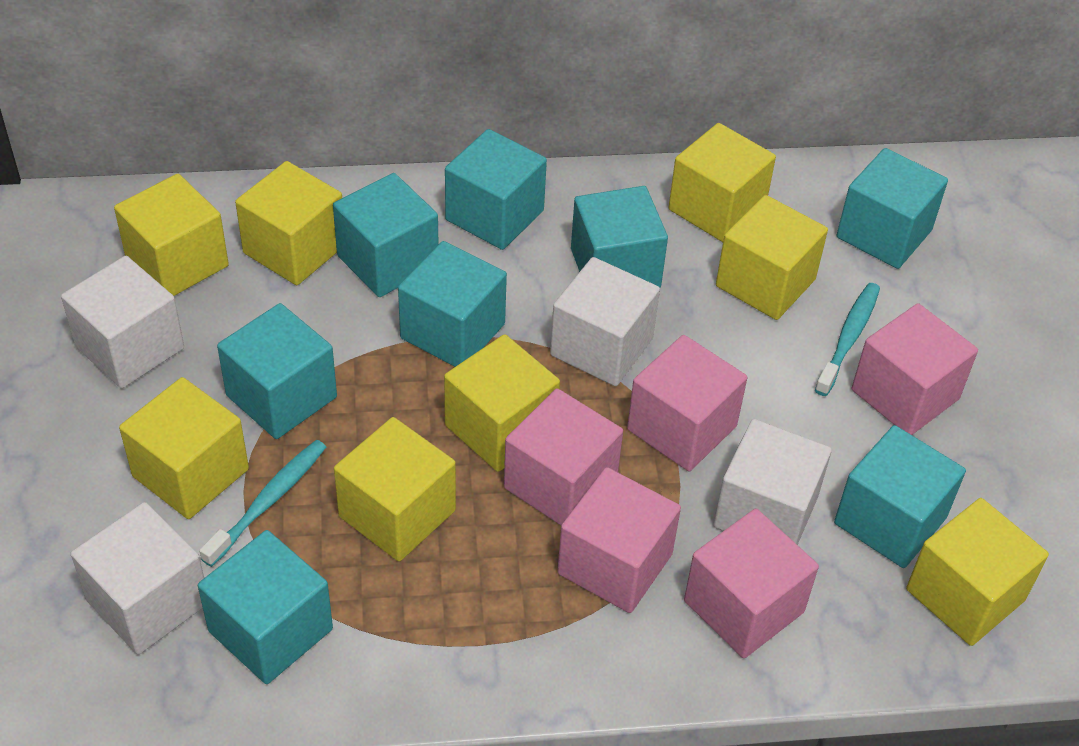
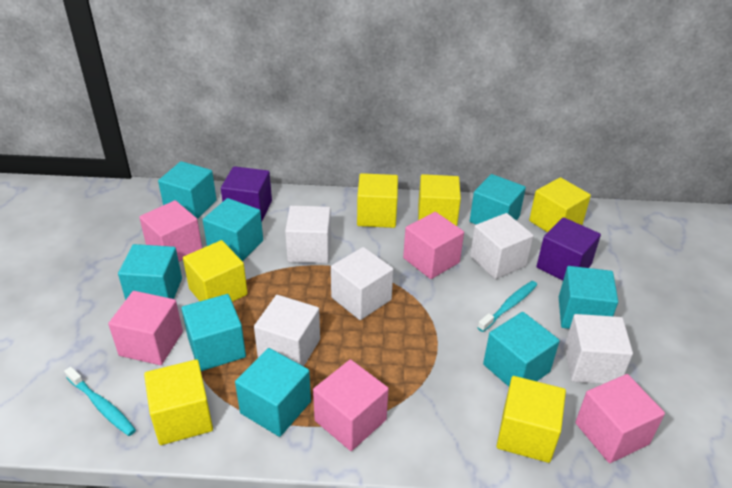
purple cube: none = 0 -> [221,166,272,221] [536,217,601,281] = 2
white cube: [61,256,184,389] [71,502,204,655] [550,257,660,386] [713,419,832,545] = 4 -> [254,295,320,366] [285,206,331,263] [331,247,393,320] [470,213,534,279] [565,314,633,384] = 5
yellow cube: [114,174,229,296] [119,377,249,519] [235,161,342,285] [334,417,456,561] [444,334,560,472] [668,123,776,242] [716,195,828,320] [906,498,1049,646] = 8 -> [144,359,213,445] [183,240,248,302] [357,173,398,228] [418,174,461,226] [497,376,566,463] [529,177,591,233] = 6

